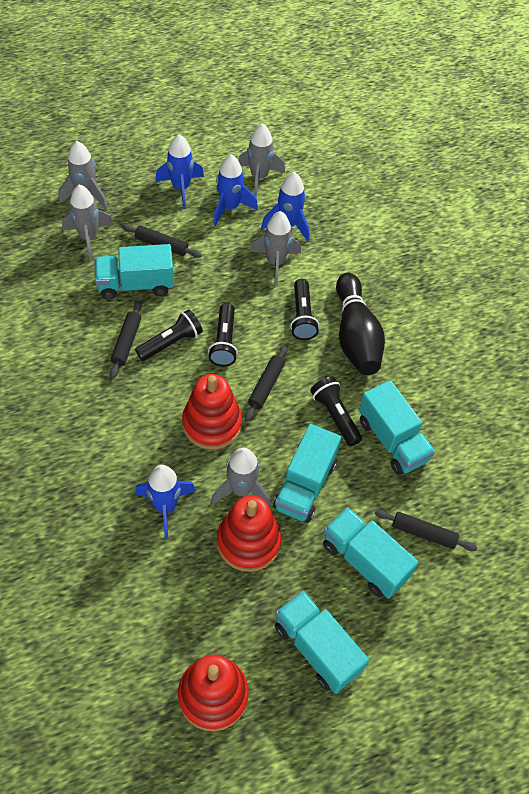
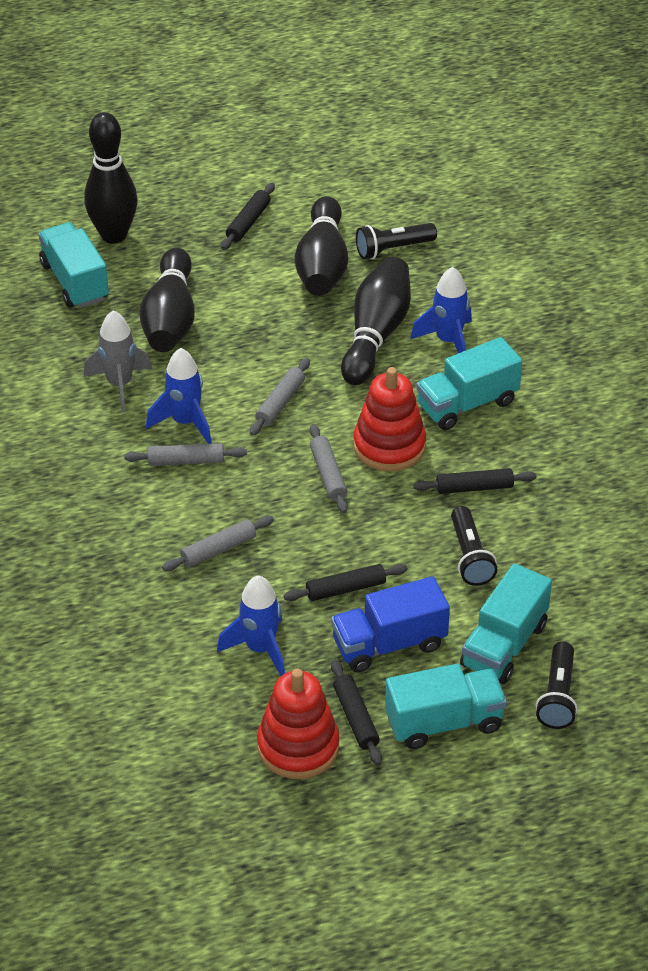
black bowling pin: [336,273,385,375] = 1 -> [84,112,137,244] [140,248,195,352] [295,196,348,296] [341,257,411,385] = 4
black flashlight: [135,309,203,361] [208,303,238,367] [290,279,319,340] [310,377,362,446] = 4 -> [356,223,437,259] [451,506,497,586] [536,641,578,729] = 3
blue rocket: [135,465,196,540] [156,134,204,209] [213,154,258,226] [261,172,310,242] = 4 -> [146,348,212,444] [217,576,285,676] [410,267,472,353] = 3
blue truck: none = 0 -> [331,576,450,672] = 1
grey rocket: [58,141,108,210] [62,185,114,260] [210,448,271,508] [239,123,285,197] [250,211,301,286] = 5 -> [84,310,152,412] = 1
grey rolling pin: none = 0 -> [124,443,247,466] [162,516,274,571] [250,358,310,436] [310,424,348,513] = 4
red stacking toy: [178,655,249,731] [182,374,242,450] [217,495,281,572] = 3 -> [257,669,339,779] [353,367,426,471] = 2
turquoise truck: [94,244,174,300] [273,424,341,523] [275,591,369,694] [323,507,419,599] [359,380,435,475] = 5 -> [38,222,109,308] [385,664,507,749] [416,337,522,430] [460,563,552,684] = 4

